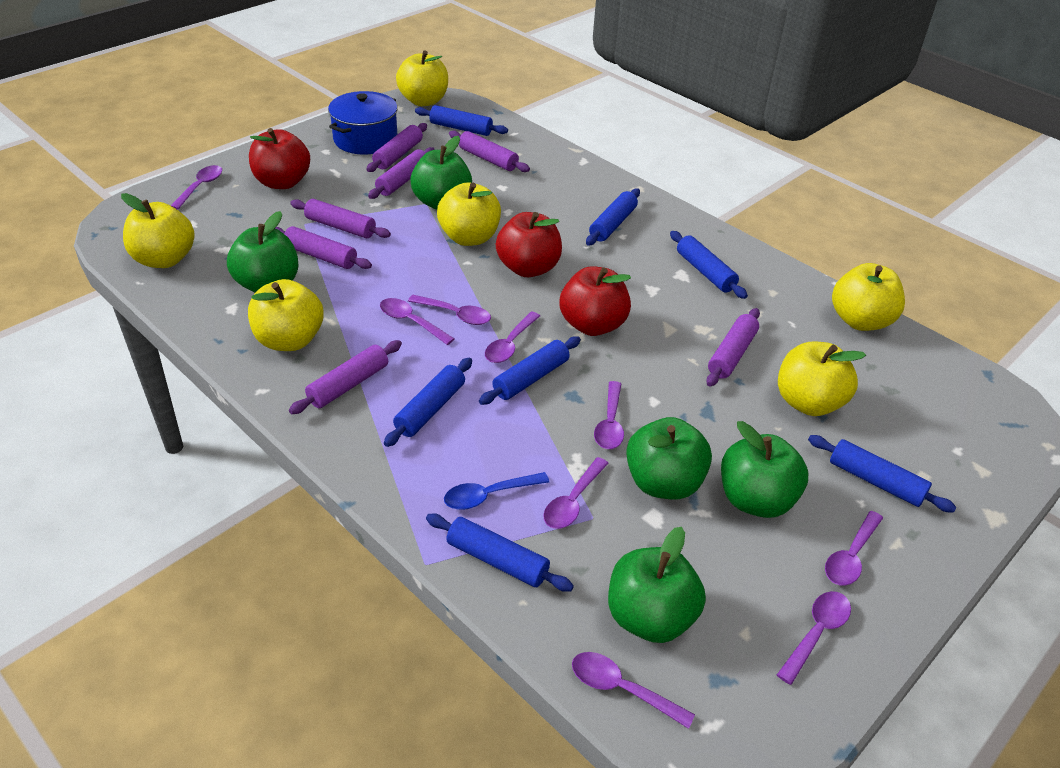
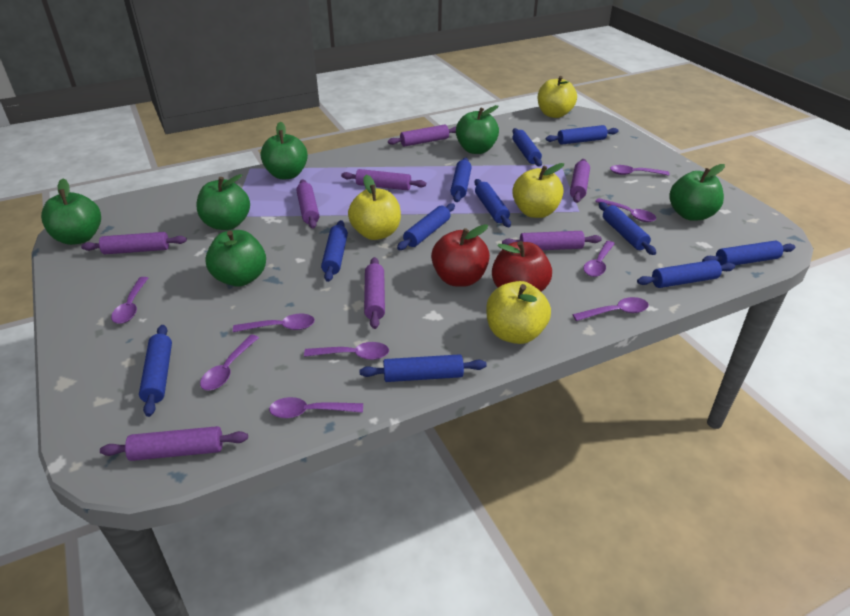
blue pot: [328,91,398,155] = 1 -> none = 0
blue rolling pin: [384,358,472,447] [415,105,508,136] [426,513,574,592] [479,336,581,405] [586,188,640,246] [670,231,748,299] [808,435,956,513] = 7 -> [139,325,172,417] [321,220,348,282] [360,354,487,382] [397,204,455,250] [450,157,472,202] [475,179,511,227] [513,128,542,166] [546,125,619,145] [599,202,656,255] [637,260,735,288] [702,241,795,265] = 11
blue spoon: [444,472,549,510] = 1 -> none = 0
green apple: [227,211,299,293] [410,136,472,209] [608,527,706,643] [626,417,712,499] [721,421,808,518] = 5 -> [41,178,101,245] [196,174,250,230] [205,230,266,287] [261,122,308,179] [456,105,499,154] [669,164,725,221] = 6
purple rolling pin: [275,226,372,269] [289,340,402,414] [290,199,391,238] [366,123,427,172] [368,147,435,199] [449,131,530,172] [706,308,760,386] = 7 -> [81,232,187,254] [100,426,248,461] [296,179,319,229] [341,169,426,190] [364,257,385,329] [388,125,456,147] [502,231,602,250] [570,159,590,203] = 8
red apple: [249,128,310,189] [496,212,562,277] [560,266,631,336] = 3 -> [431,224,490,287] [492,241,552,292] = 2
yellow apple: [121,193,195,268] [248,279,324,351] [396,50,448,106] [437,182,501,246] [778,342,866,416] [832,263,905,331] = 6 -> [348,175,401,240] [486,281,551,344] [512,163,564,218] [538,76,577,118] = 4

